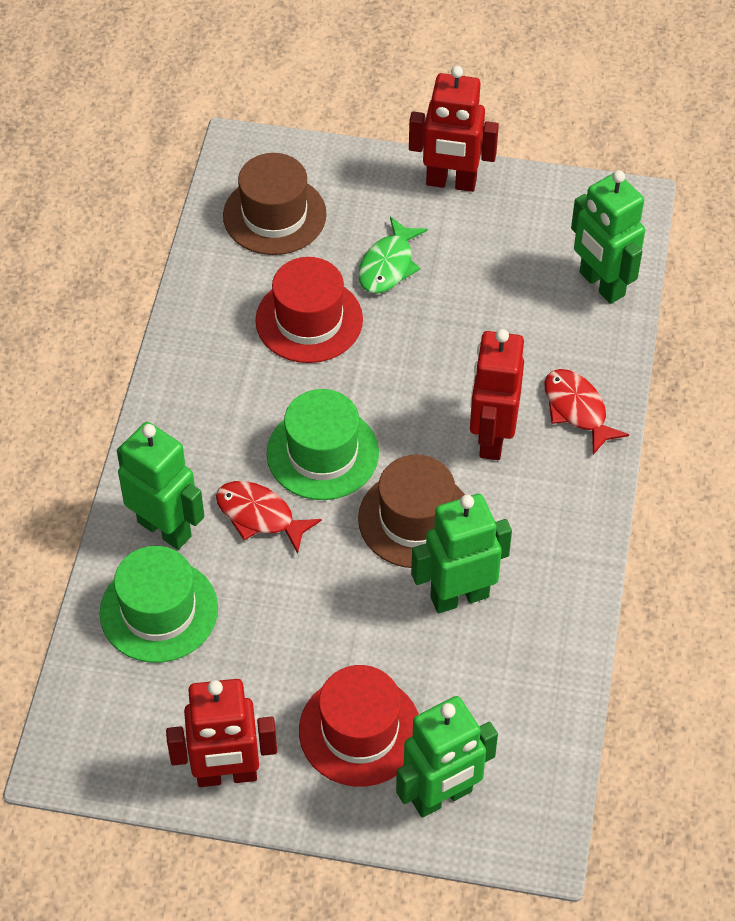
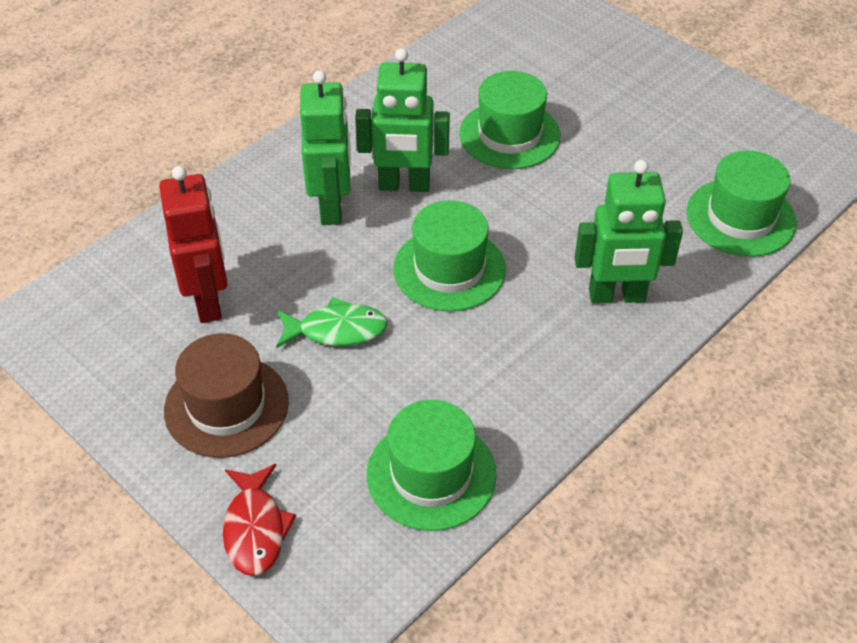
brown hat: [223,153,327,255] [358,455,465,568] = 2 -> [164,333,289,458] = 1
green hat: [100,546,218,663] [267,389,379,500] = 2 -> [367,400,497,531] [393,200,506,312] [459,71,561,169] [687,151,797,257] = 4
green robot: [117,422,204,550] [396,696,498,818] [411,494,512,613] [571,170,645,304] = 4 -> [300,71,351,225] [355,48,450,192] [574,160,683,304] = 3
red fish: [216,481,321,554] [544,369,629,455] = 2 -> [223,464,296,576] = 1
red hat: [255,257,363,363] [299,665,419,787] = 2 -> none = 0
red robot: [166,679,277,787] [409,66,499,192] [470,329,524,460] = 3 -> [159,166,228,323] = 1

